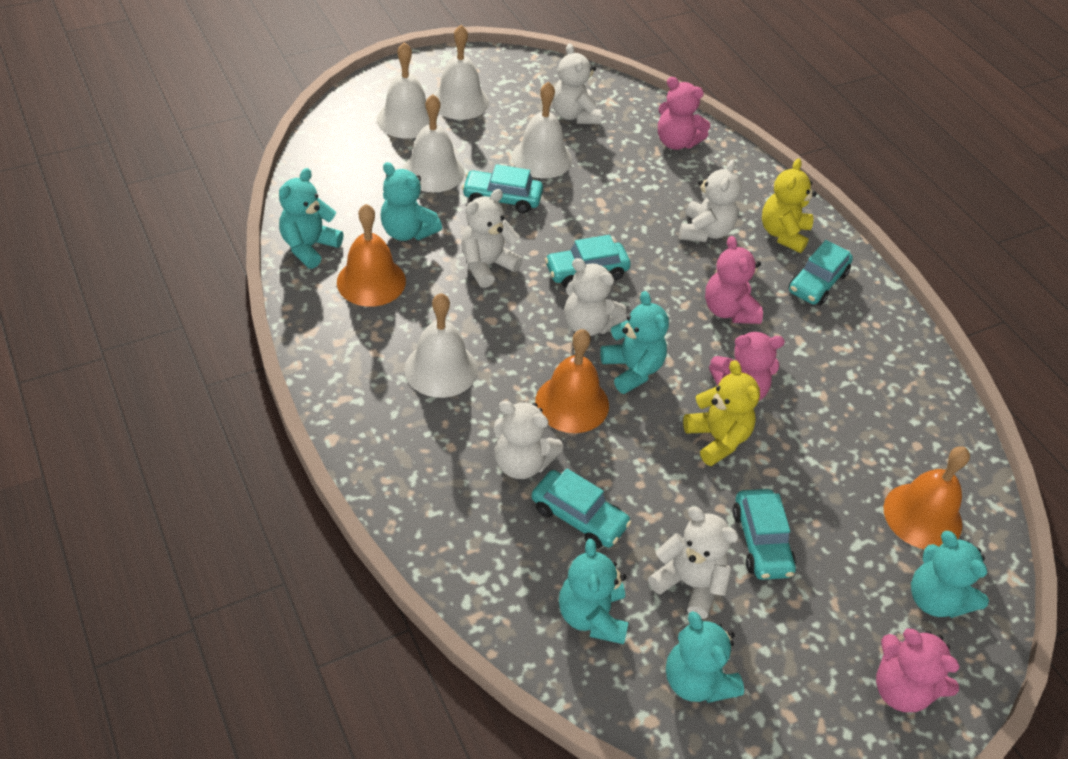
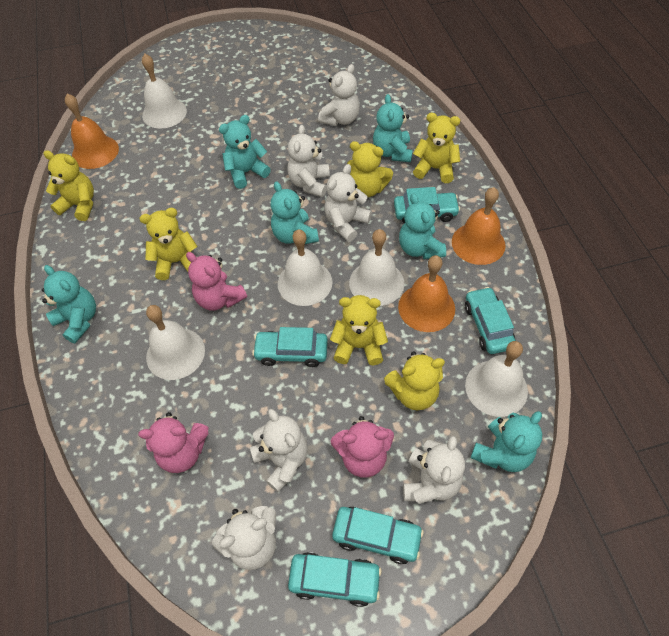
pink teddy bear: [658,77,711,150] [705,236,763,324] [709,331,785,402] [876,628,960,712] = 4 -> [138,412,209,473] [186,252,247,311] [330,416,394,478] = 3
yellow teddy bear: [683,360,760,466] [762,158,817,253] = 2 -> [43,150,94,221] [139,208,198,280] [330,295,388,366] [347,141,393,198] [384,351,445,410] [413,113,460,183] = 6

